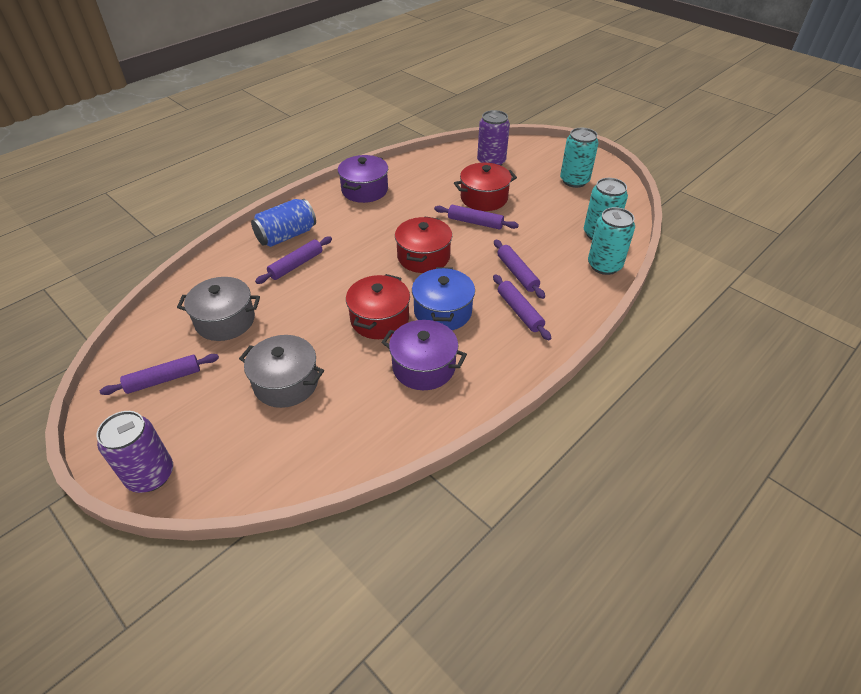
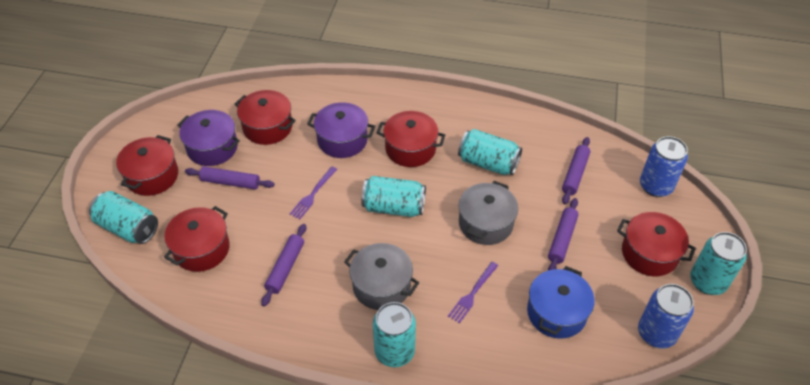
blue can: [251,199,316,247] = 1 -> [638,284,694,348] [640,136,688,197] = 2
purple can: [96,411,173,493] [477,110,510,166] = 2 -> none = 0
purple fork: none = 0 -> [289,167,338,219] [448,262,498,323] = 2
purple rolling pin: [100,354,219,395] [255,236,332,284] [434,205,519,230] [493,274,551,340] [494,240,545,299] = 5 -> [185,166,275,190] [261,224,306,307] [548,198,579,270] [562,137,590,204] = 4
red pot: [346,274,410,339] [395,217,452,273] [454,163,517,211] = 3 -> [116,135,178,196] [164,206,230,272] [235,90,296,145] [376,111,445,167] [617,212,696,276] = 5
turquoise can: [560,128,599,188] [584,178,628,240] [588,207,635,275] = 3 -> [89,191,158,244] [361,176,426,217] [373,302,416,367] [458,129,522,175] [690,232,747,295] = 5

